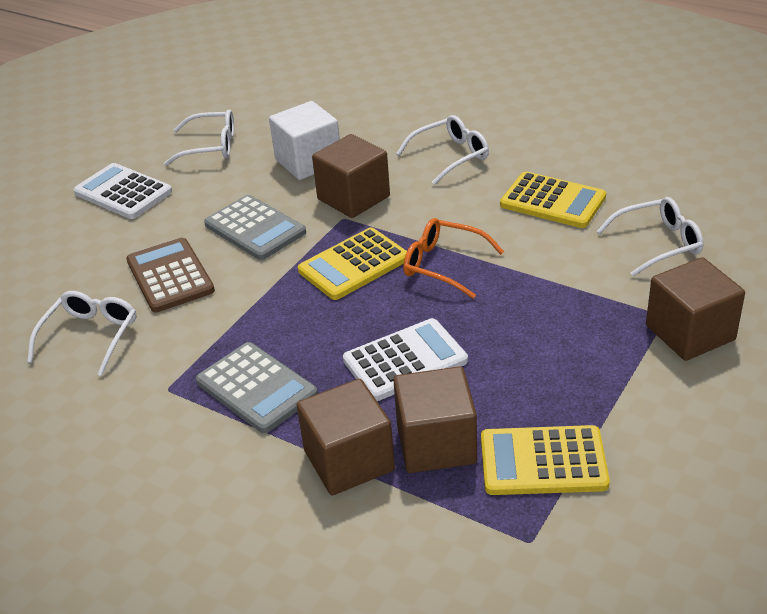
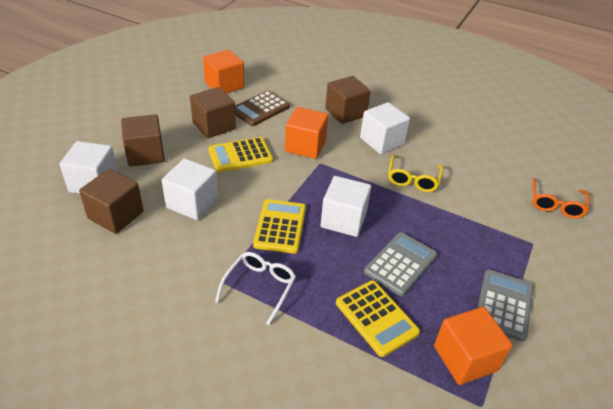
orange cube: none = 0 -> [203,50,244,94] [285,107,328,159] [434,307,513,385] = 3
white calculator: [73,163,172,219] [343,318,468,401] = 2 -> none = 0
white cube: [269,101,340,180] = 1 -> [60,141,118,194] [161,158,218,220] [321,176,371,237] [360,102,410,154] = 4
white glasses: [27,291,136,376] [164,109,234,166] [396,115,489,185] [597,197,703,276] = 4 -> [215,252,296,325] = 1
yellow glasses: none = 0 -> [388,155,444,192] = 1

